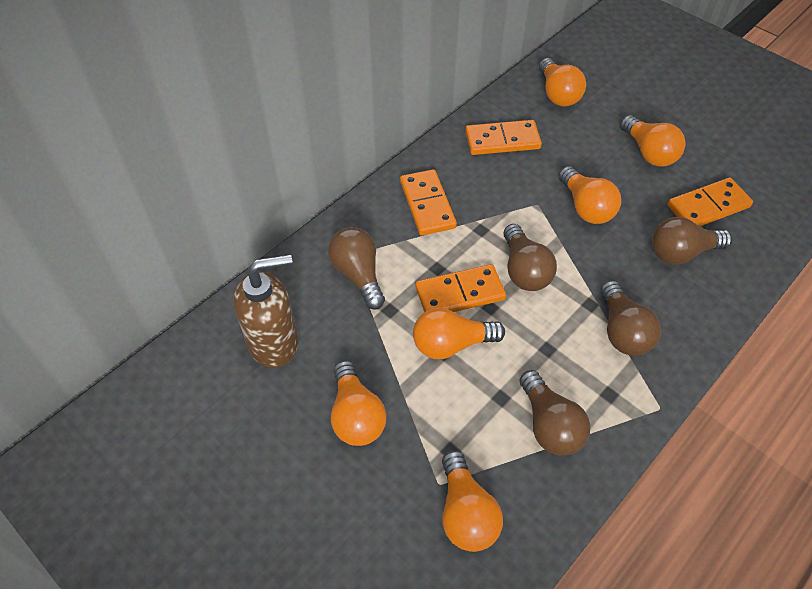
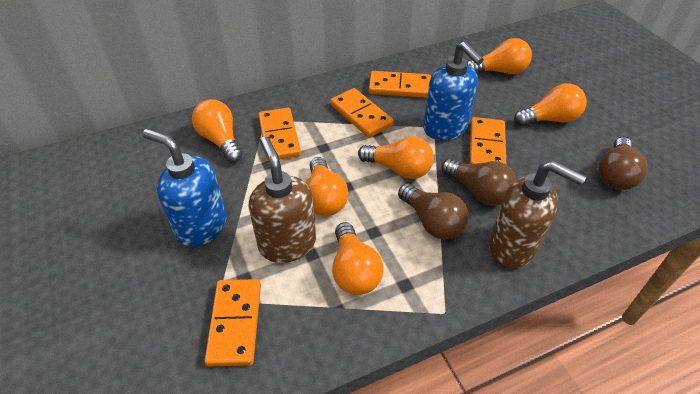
blue soap dispenser: none = 0 -> [143,129,226,247] [423,41,484,140] = 2
brown light bulb: [328,227,385,310] [504,224,557,291] [520,370,590,456] [601,280,661,356] [652,217,732,264] = 5 -> [398,183,469,239] [441,159,516,206] [599,137,648,190] = 3
brown soap dispenser: [233,254,299,368] = 1 -> [249,136,316,263] [489,160,586,268] = 2
orange domino: [400,169,457,235] [416,264,506,312] [465,120,542,155] [668,178,753,226] = 4 -> [204,279,261,367] [258,108,301,161] [330,88,394,138] [369,71,431,98] [470,117,506,164] = 5

